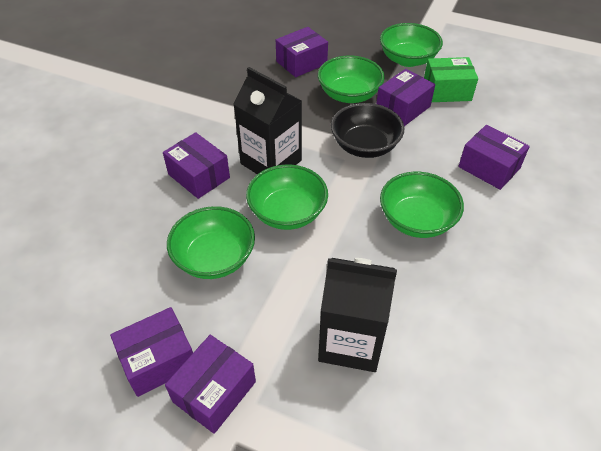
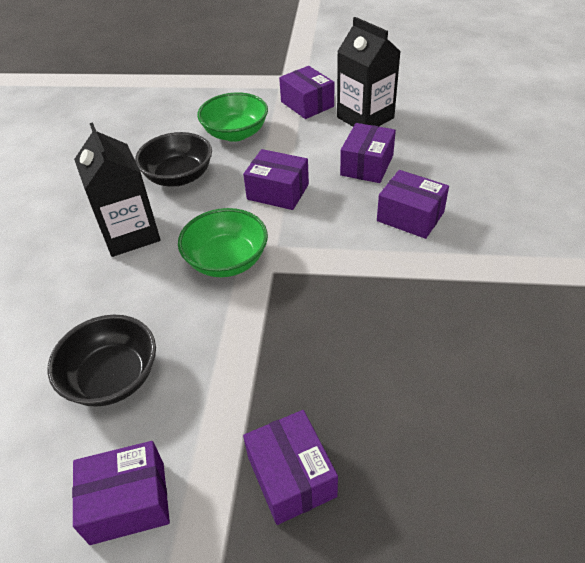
black bowl: [331,103,404,158] = 1 -> [48,315,156,407] [135,132,212,187] = 2
green bowl: [167,206,255,279] [246,164,328,230] [318,55,385,103] [380,23,443,67] [380,172,464,238] = 5 -> [178,208,268,277] [197,92,268,142] = 2
green box: [424,57,478,102] = 1 -> none = 0

